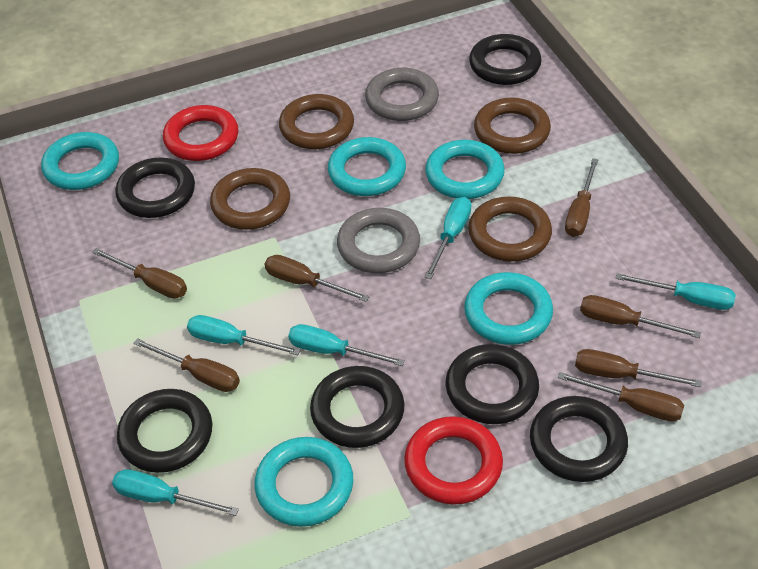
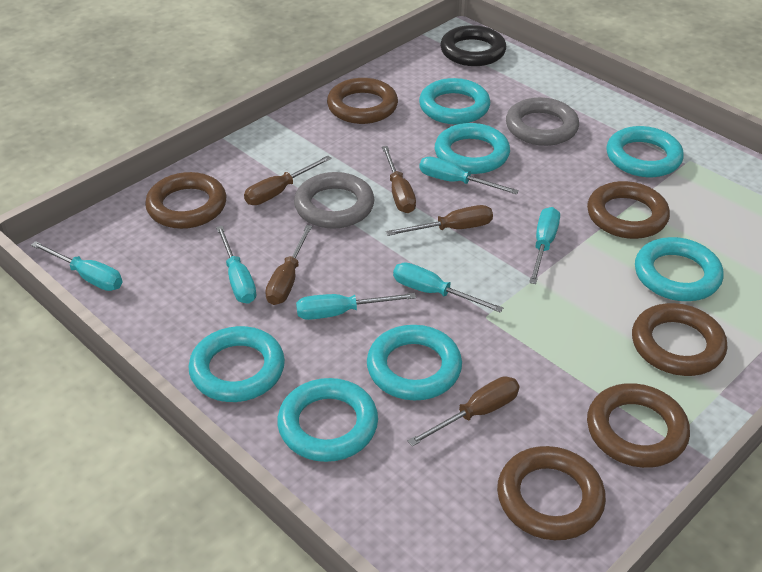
black ring: [115,158,195,218] [117,389,212,473] [310,366,405,448] [446,344,539,424] [469,34,542,85] [530,396,628,482] = 6 -> [440,25,506,66] = 1
brown ring: [210,168,290,230] [279,94,354,149] [468,196,552,262] [474,98,551,154] = 4 -> [145,172,226,229] [327,78,398,124] [497,446,606,540] [587,181,670,239] [587,383,690,468] [632,303,727,376] = 6
brown screwdriver: [92,248,187,299] [133,338,240,392] [265,255,369,302] [558,372,684,422] [565,158,599,237] [575,349,702,387] [580,295,701,338] = 7 -> [244,155,332,205] [265,225,312,305] [382,146,416,213] [386,205,493,236] [408,376,520,447] = 5
red ring: [163,105,238,161] [404,416,503,505] = 2 -> none = 0
turquoise ring: [41,132,119,190] [254,437,354,527] [328,137,406,196] [425,140,505,199] [464,272,553,345] = 5 -> [188,326,285,402] [277,378,378,462] [367,325,462,400] [419,78,490,124] [435,123,510,174] [607,126,684,177] [635,237,723,301] = 7
turquoise screwdriver: [112,469,239,516] [187,315,300,355] [288,324,405,366] [425,197,472,279] [615,273,736,310] = 5 -> [31,241,123,291] [216,226,256,304] [296,293,416,320] [393,262,503,313] [419,157,519,195] [529,207,560,284] = 6

